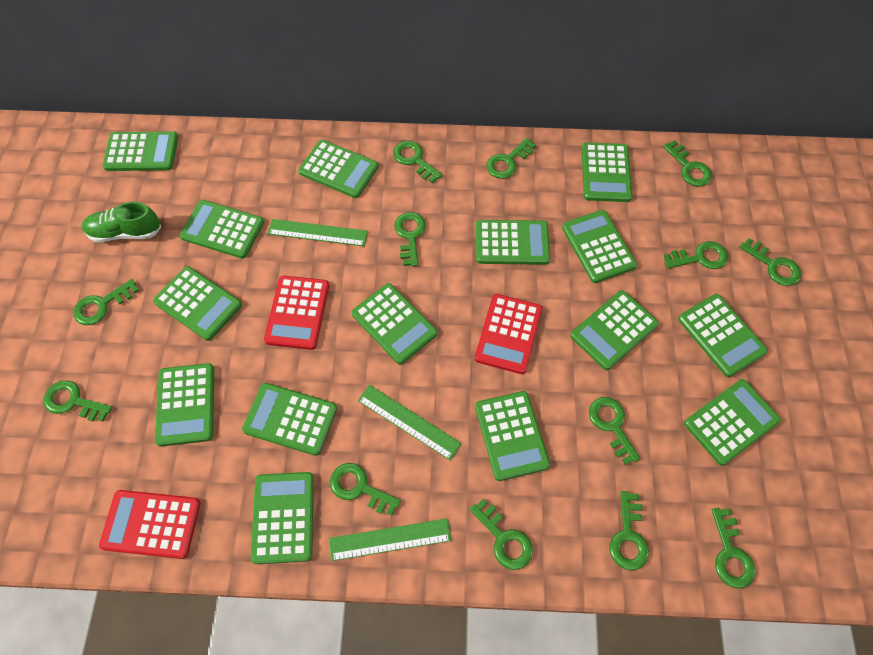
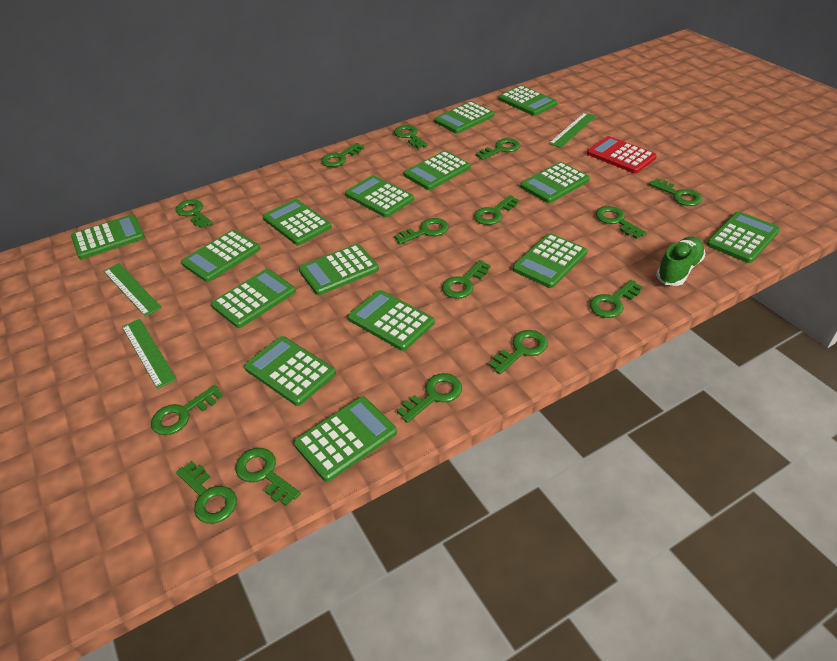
green key: [44,380,112,422] [74,279,139,325] [330,463,401,516] [393,141,443,183] [394,212,426,266] [470,499,533,570] [486,138,536,179] [589,397,641,465] [610,491,649,570] [663,140,712,186] [664,241,728,269] [712,508,755,588] [739,238,801,286] = 13 -> [151,385,223,435] [176,199,213,228] [176,461,237,524] [235,448,301,506] [321,143,364,167] [394,125,428,149] [394,218,449,244] [397,373,462,423] [442,260,491,298] [474,195,519,225] [476,138,520,160] [489,330,548,374] [590,280,643,318] [596,206,646,239] [649,178,702,206] = 15
red calculator: [99,490,201,559] [264,276,329,350] [475,294,542,374] = 3 -> [587,136,657,173] = 1

